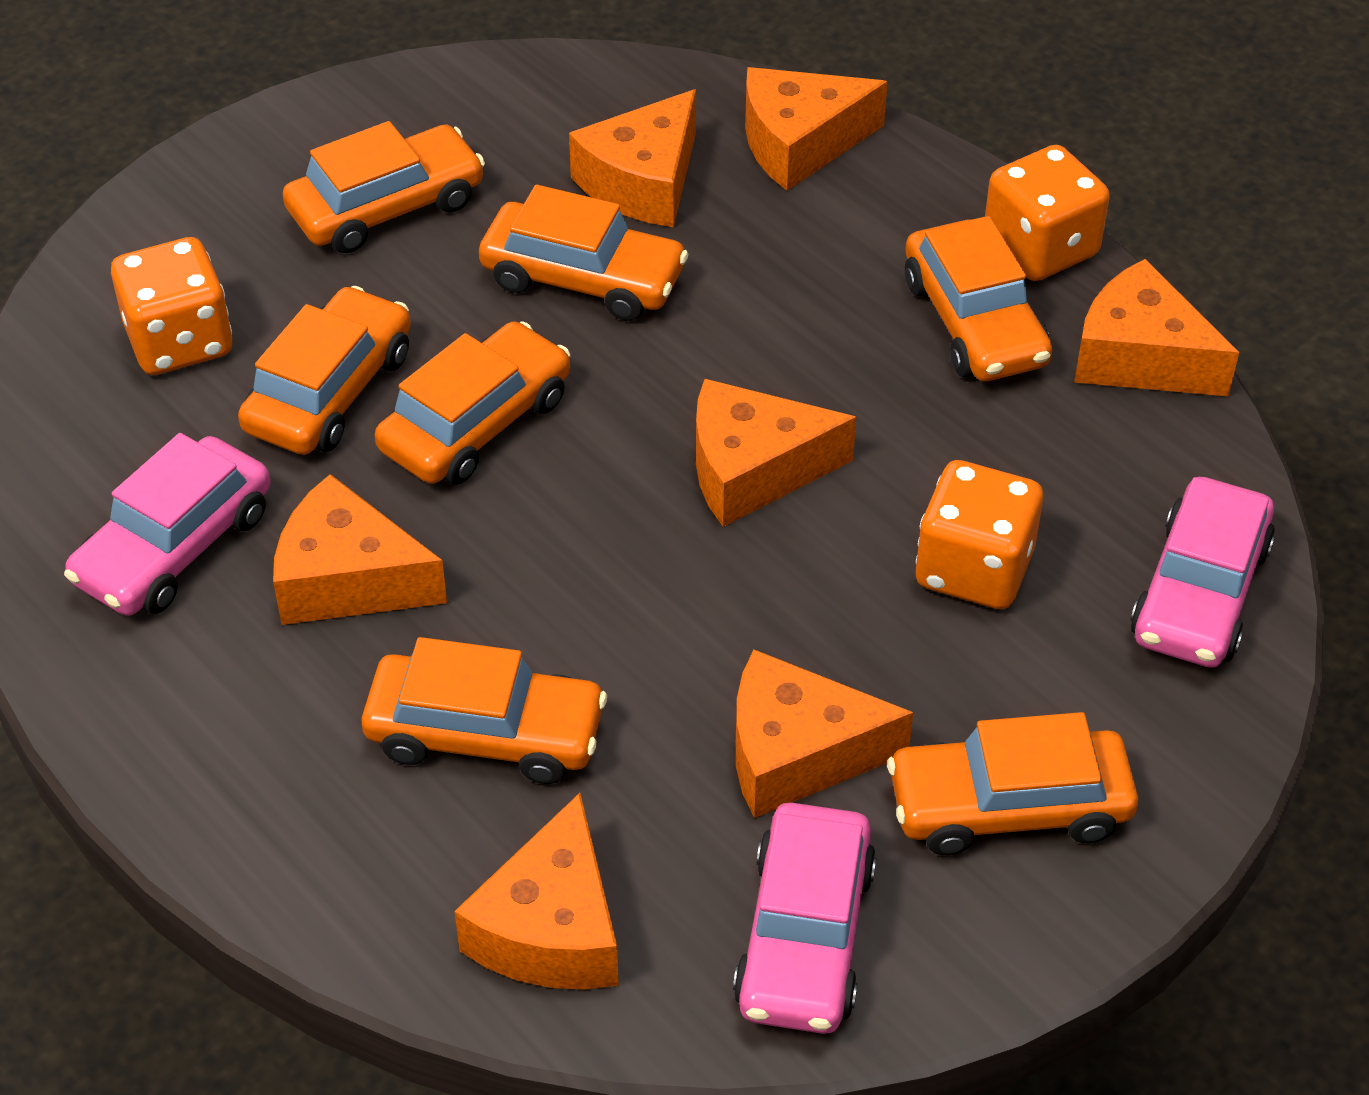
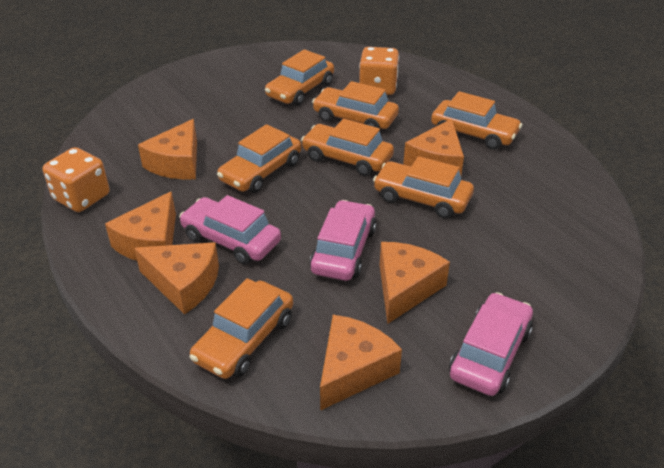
orange cheese: [273,474,447,625] [454,793,619,990] [569,89,696,227] [696,379,856,527] [736,649,913,818] [745,67,888,191] [1074,259,1239,397] = 7 -> [105,191,176,261] [134,242,219,315] [138,119,197,179] [320,315,402,411] [380,242,450,324] [403,119,464,175] = 6
orange dice: [111,237,232,375] [916,460,1043,609] [985,145,1110,281] = 3 -> [43,147,109,212] [359,47,399,95] = 2

